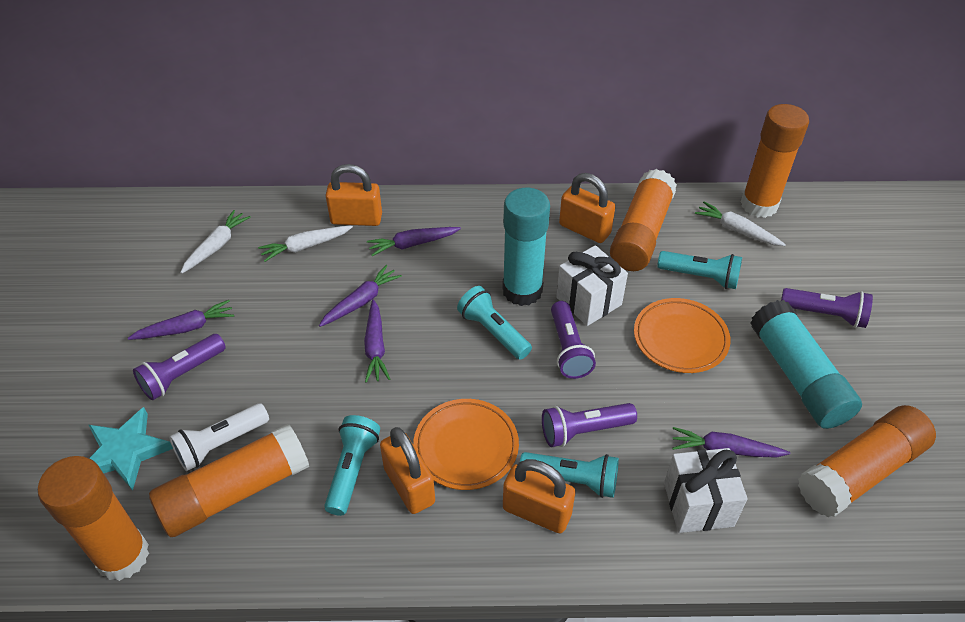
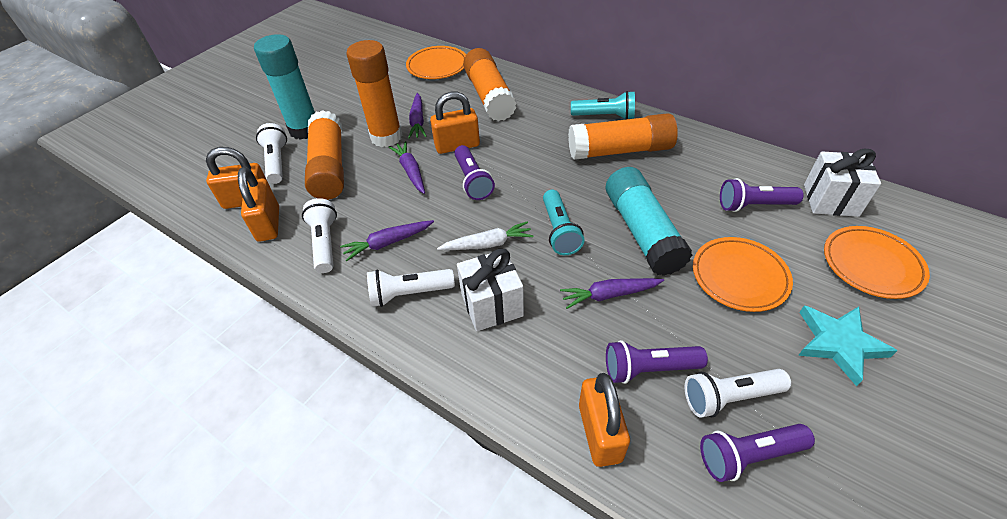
orange glue stick: [38,456,149,581] [149,424,309,537] [610,169,677,271] [741,104,809,218] [798,405,936,518] = 5 -> [305,110,344,200] [346,40,402,147] [463,48,517,121] [568,113,678,160] = 4
orange plate: [413,399,519,490] [634,298,731,373] = 2 -> [406,46,466,79] [693,237,793,312] [824,226,930,299] = 3
purple carrot: [128,300,234,340] [319,265,402,327] [364,299,390,383] [367,227,461,256] [672,427,790,458] = 5 -> [340,220,434,261] [389,141,425,194] [408,93,427,139] [560,278,664,309] = 4
turquoise flashlight: [324,415,380,516] [457,286,532,360] [520,452,619,498] [657,251,742,289] = 4 -> [543,190,585,255] [571,91,635,119] = 2
white carrot: [180,210,251,274] [258,226,353,262] [695,202,786,246] = 3 -> [437,221,533,250] = 1
white flashlight: [169,403,269,471] = 1 -> [256,123,287,184] [302,198,337,273] [367,269,455,307] [685,369,791,418] = 4

